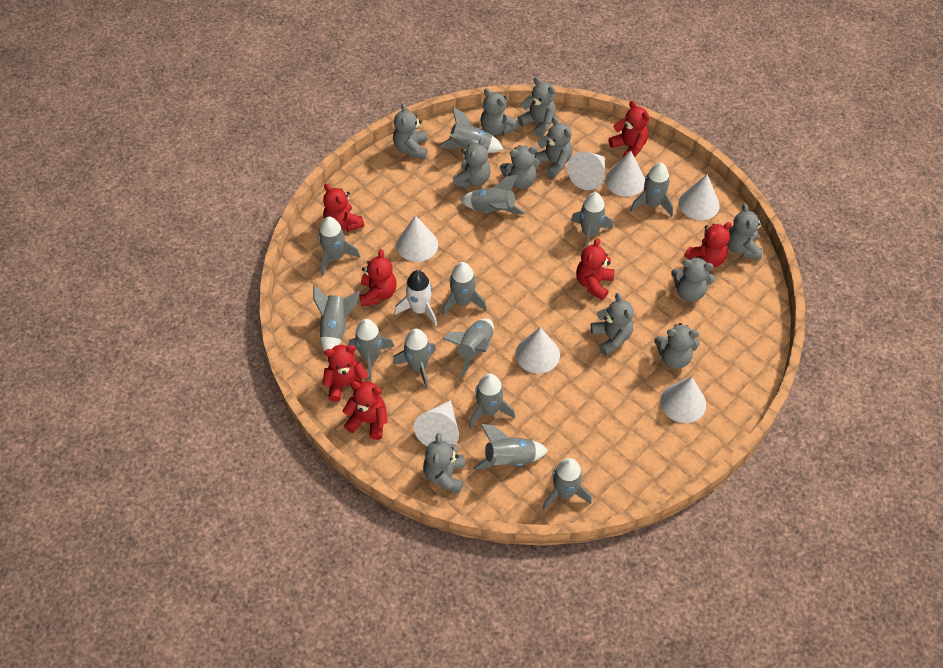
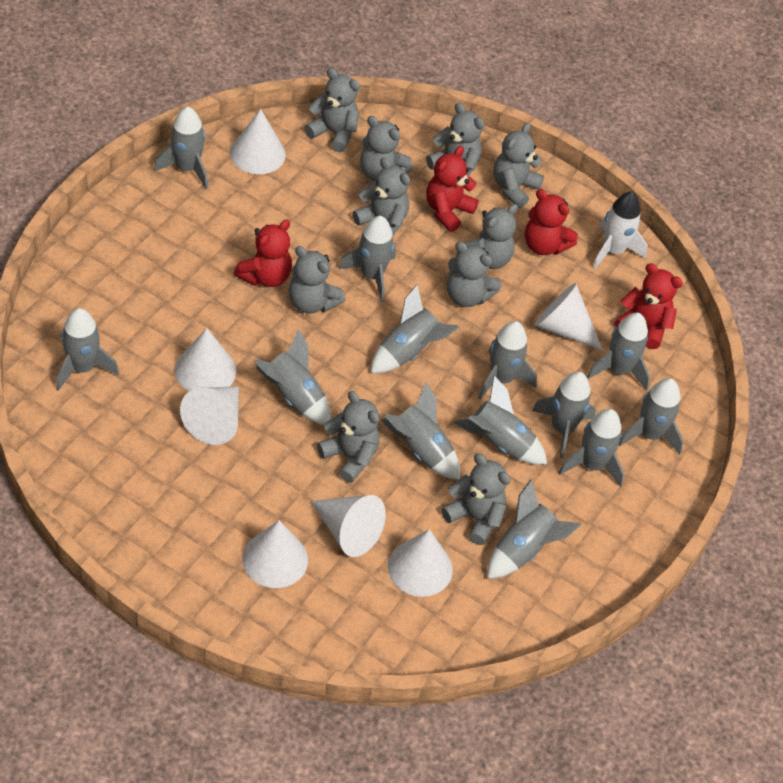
grey teddy bear: [393,103,428,159] [423,433,465,494] [453,137,491,188] [481,88,518,136] [500,146,540,189] [518,77,556,137] [535,117,572,178] [591,293,634,356] [654,323,700,369] [671,257,715,302] [727,204,763,260] = 11 -> [289,246,345,313] [305,68,360,152] [317,391,380,483] [352,158,410,235] [360,116,412,182] [426,103,484,175] [441,454,511,545] [447,242,501,307] [457,204,518,269] [493,123,544,208] = 10
red teddy bear: [322,345,368,402] [323,184,364,232] [342,381,388,440] [359,249,397,306] [576,238,615,300] [609,101,649,157] [684,222,732,268] = 7 -> [234,220,292,287] [426,146,479,232] [525,189,578,255] [615,263,683,349] = 4

